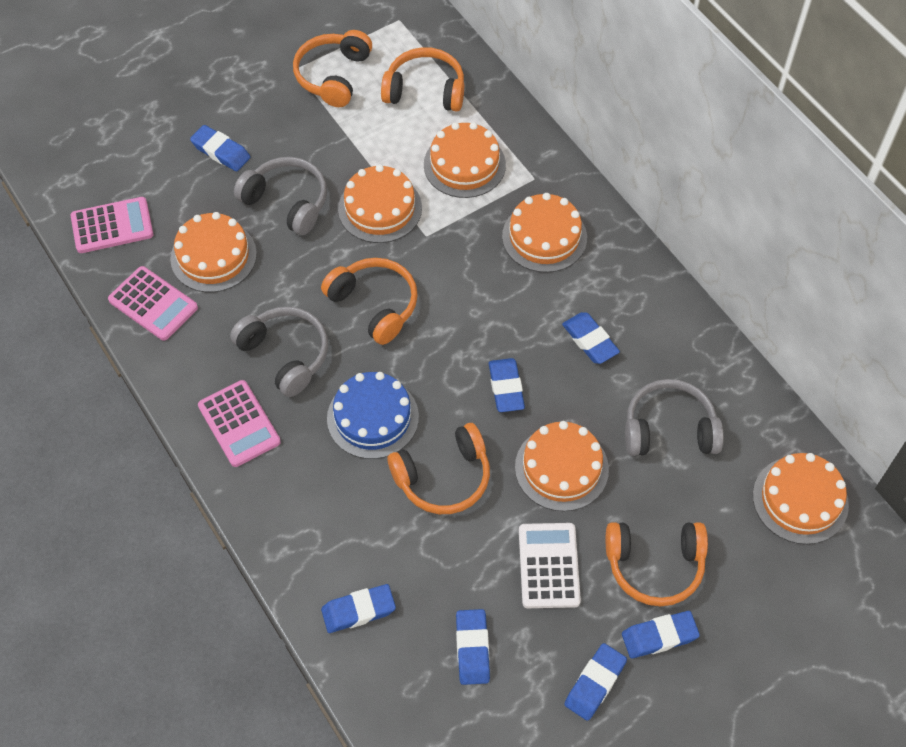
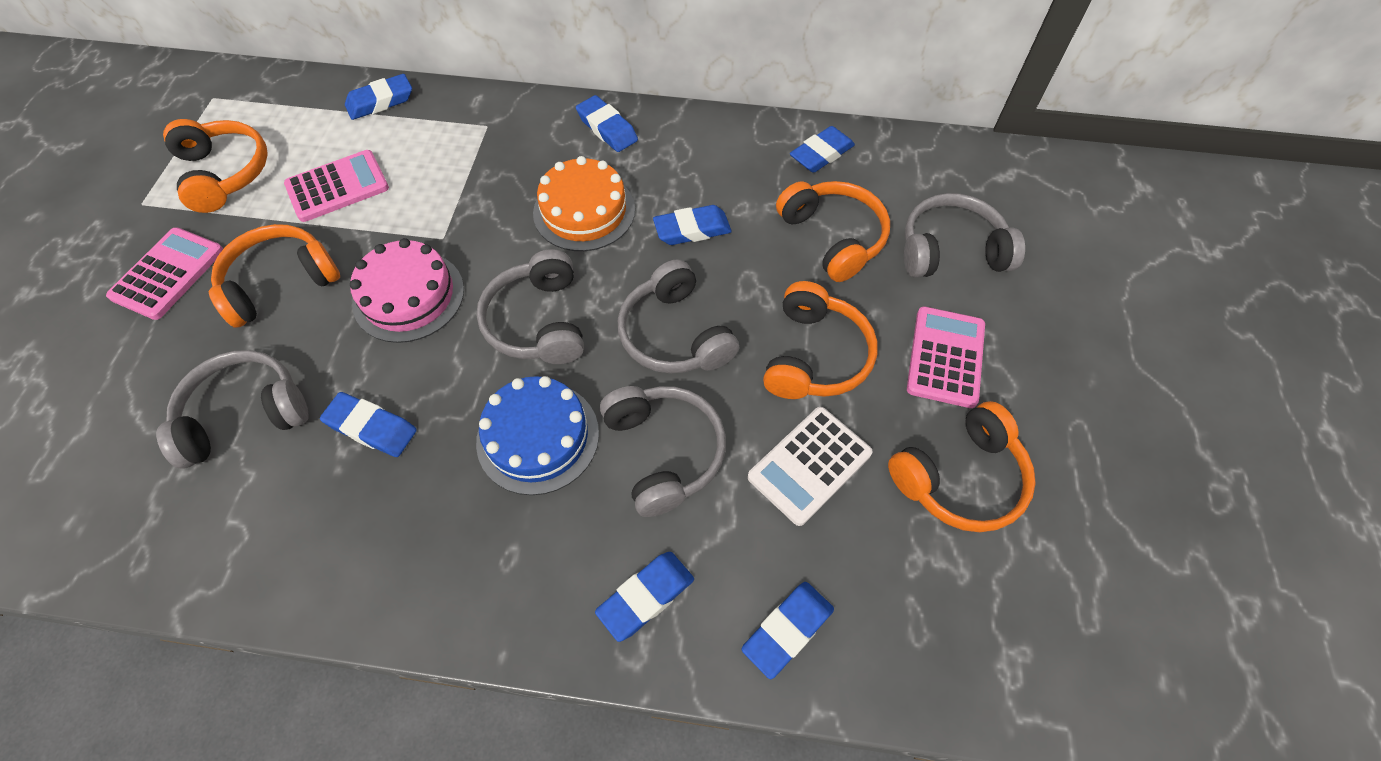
grey headphones: [230,307,328,397] [234,157,327,235] [625,379,724,456] = 3 -> [156,350,308,468] [476,249,584,364] [600,386,726,517] [618,259,739,374] [904,193,1025,278] = 5
orange cake: [170,212,257,292] [338,164,422,243] [424,122,506,198] [502,193,587,273] [515,421,609,511] [753,453,849,544] = 6 -> [533,156,635,251] = 1
pink cake: none = 0 -> [350,238,464,343] = 1

